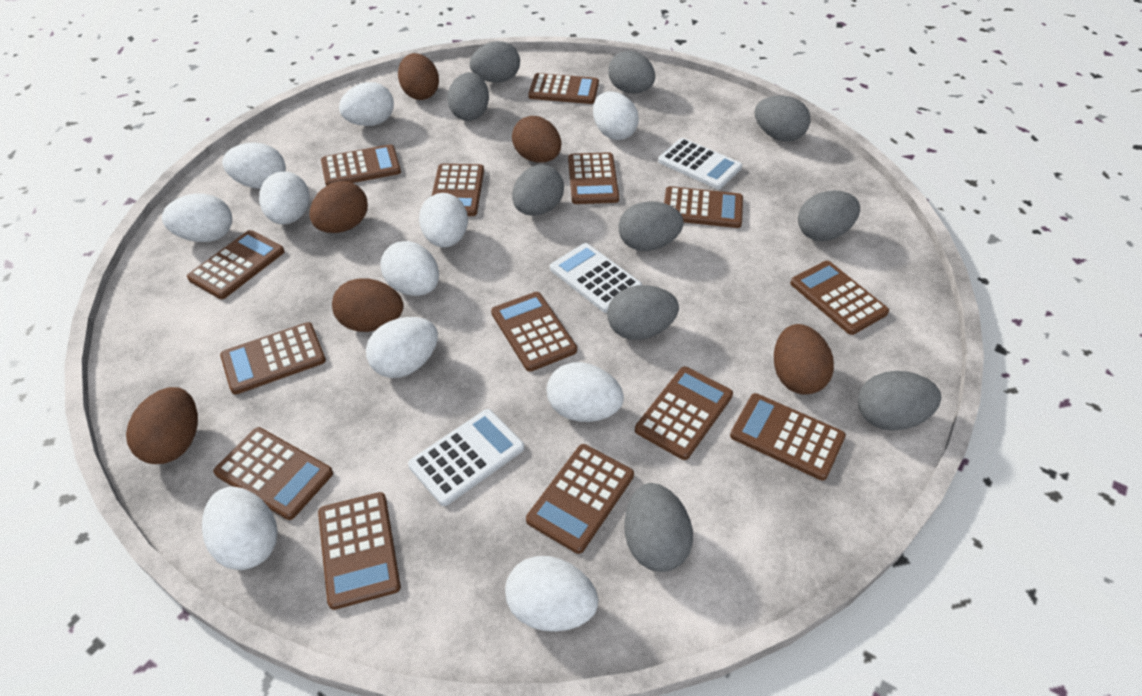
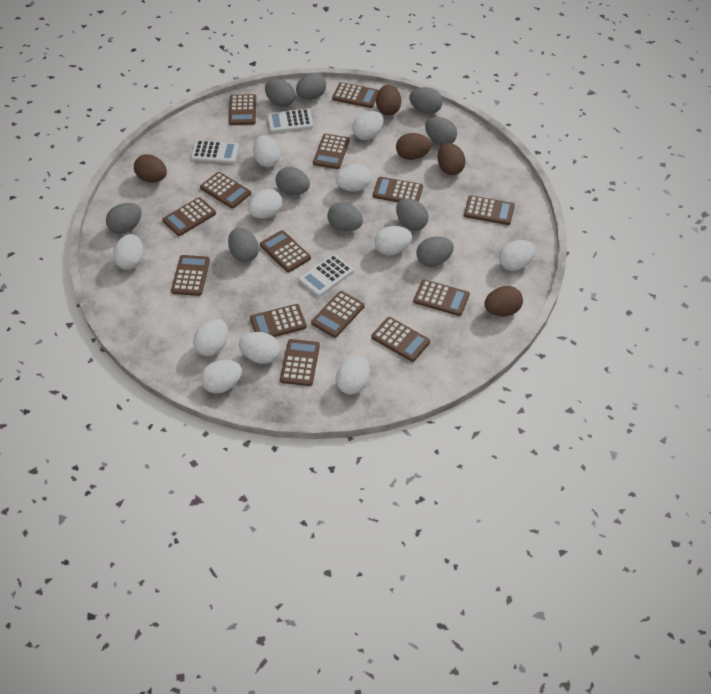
brown egg: [126,387,198,464] [310,181,368,233] [332,278,404,332] [398,53,439,100] [512,116,562,162] [774,324,834,395] = 6 -> [134,154,167,183] [376,85,401,116] [396,133,432,160] [438,143,466,175] [484,286,523,316] = 5

